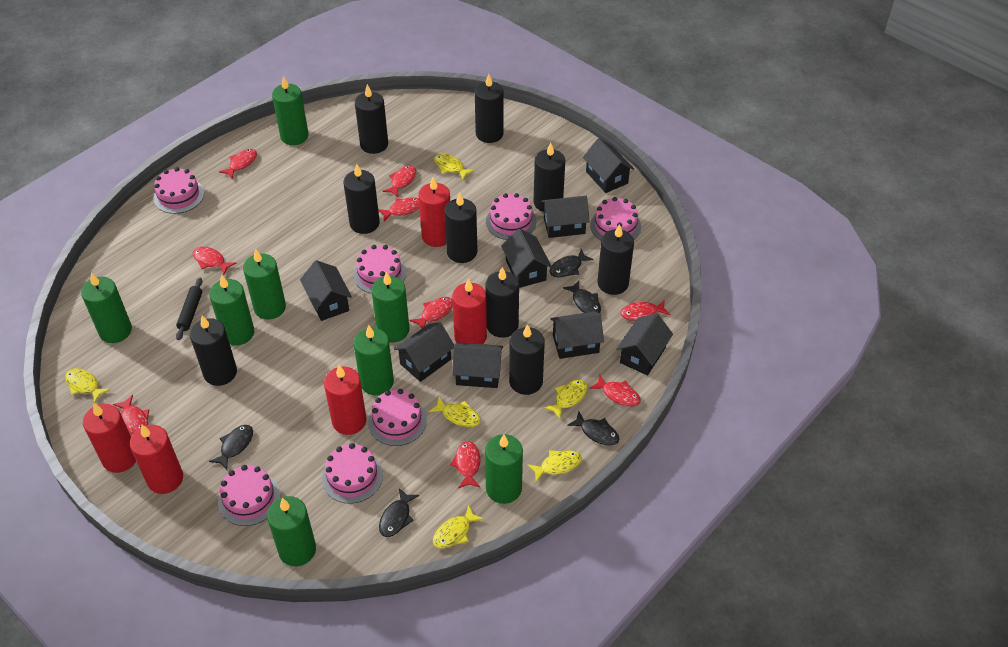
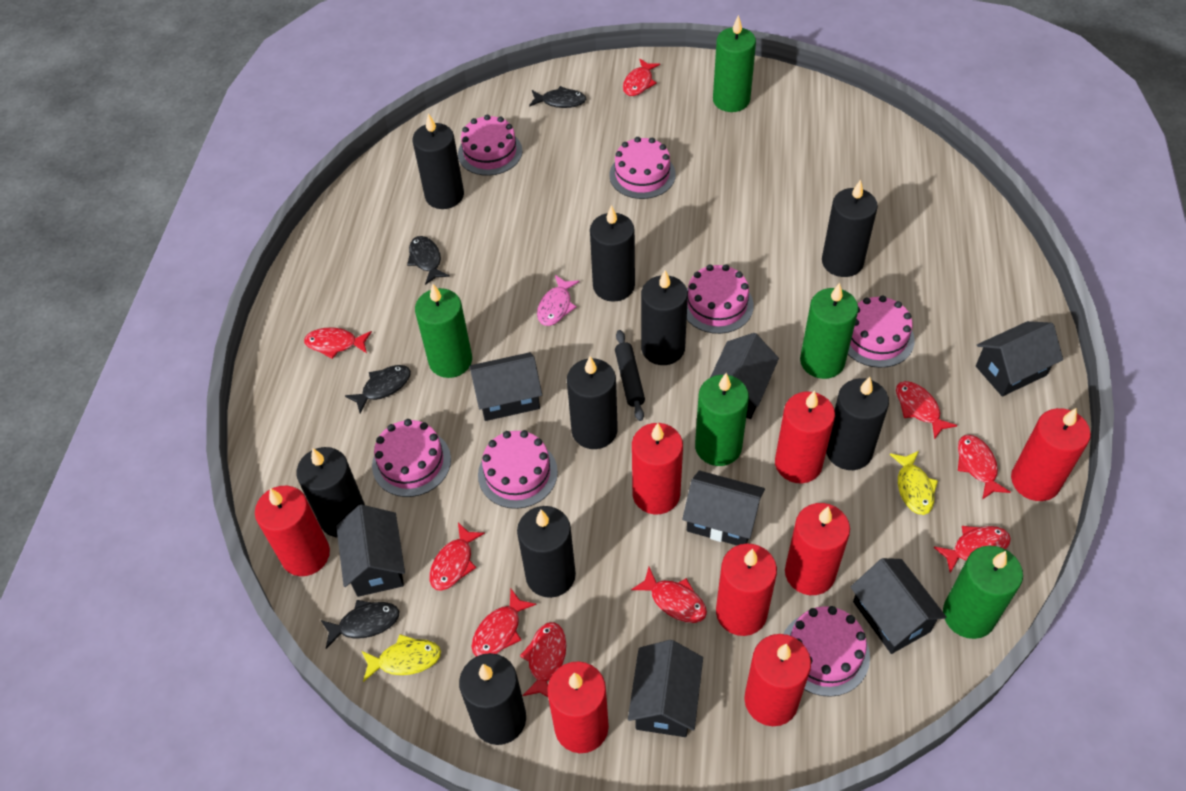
black fish: [209,425,253,470] [379,488,419,537] [550,249,594,277] [563,281,601,313] [567,411,619,446] = 5 -> [321,600,399,649] [345,365,411,414] [407,236,450,285] [529,86,586,108] = 4
black house: [300,260,352,321] [394,322,454,382] [452,343,503,388] [501,228,552,288] [541,196,590,238] [550,312,604,359] [583,138,634,193] [617,313,673,376] = 8 -> [336,505,405,597] [469,352,542,421] [628,640,703,737] [682,470,765,546] [710,333,779,419] [850,558,946,654] [976,321,1063,396] = 7
green candle: [81,273,132,343] [209,275,254,346] [243,249,286,320] [267,496,316,566] [272,76,309,145] [354,325,394,395] [371,272,409,342] [485,434,523,504] = 8 -> [415,284,472,378] [695,373,749,466] [713,15,756,112] [800,283,858,379] [943,545,1023,639] = 5
pink fish: none = 0 -> [537,275,580,326] = 1
red candle: [83,403,136,473] [130,425,183,494] [324,365,367,435] [418,177,450,247] [452,278,487,344] = 5 -> [255,485,330,576] [547,661,609,753] [632,423,683,514] [716,543,777,636] [744,634,811,726] [775,390,835,483] [785,503,850,595] [1011,408,1091,501] = 8
yellow fish: [65,368,111,403] [429,397,481,427] [433,504,484,549] [434,153,475,180] [527,450,582,482] [544,380,588,419] = 6 -> [361,634,441,682] [890,451,938,515] = 2

